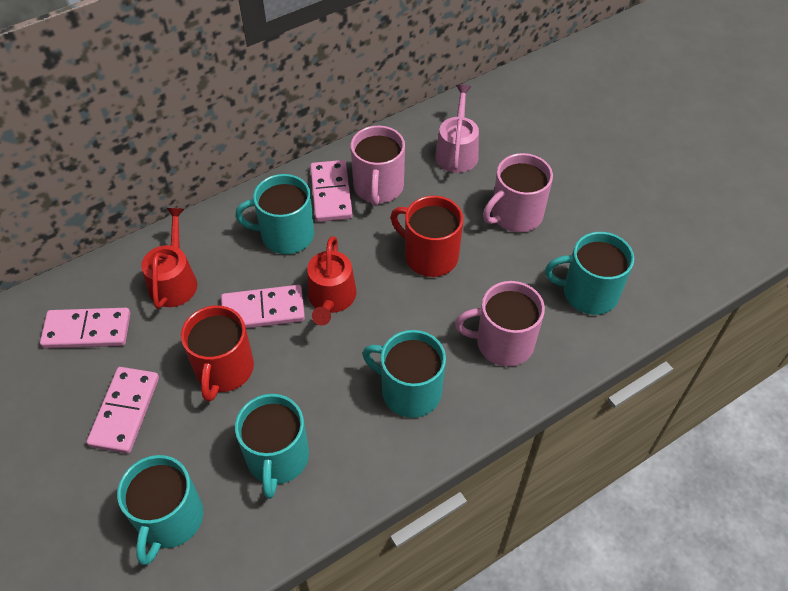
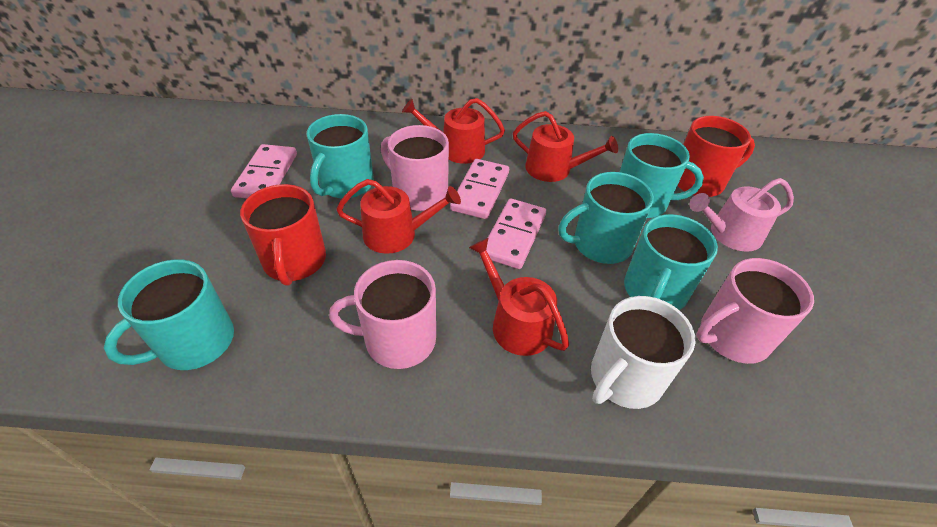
pink domino: [40,308,131,348] [87,367,159,454] [221,285,305,328] [310,160,353,222] = 4 -> [231,144,297,198] [450,159,509,219] [486,198,546,269] = 3
red watering can: [141,208,197,309] [307,236,356,325] = 2 -> [336,179,461,254] [402,98,505,164] [469,238,569,356] [513,111,618,182] = 4
white mug: none = 0 -> [591,296,695,409] = 1

